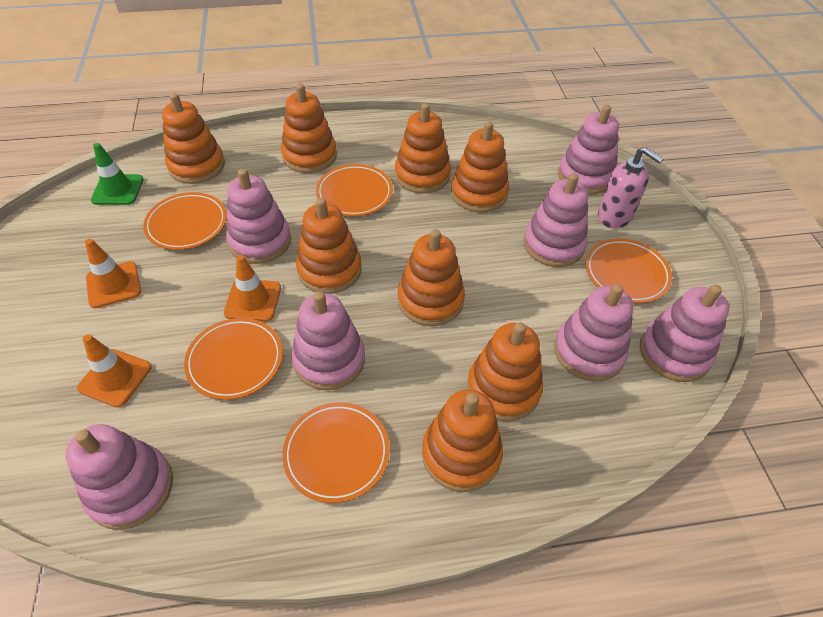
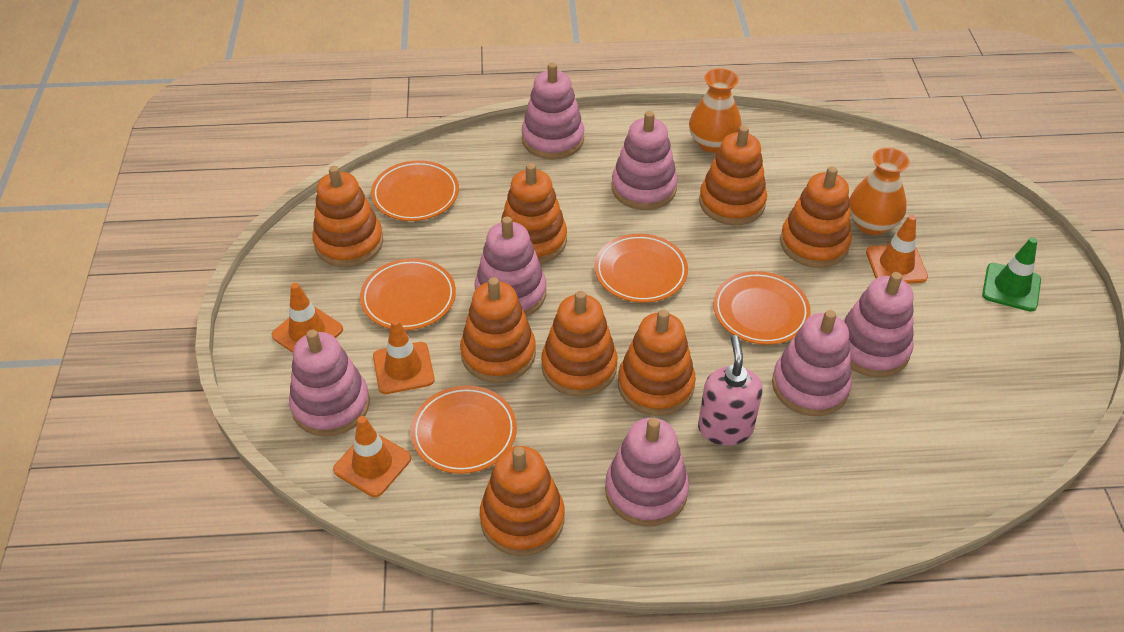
orange traffic cone: [77,335,152,407] [85,239,141,308] [224,255,281,321] = 3 -> [272,283,343,353] [333,416,411,497] [373,319,435,394] [866,215,928,284] = 4
orange vase: none = 0 -> [689,68,742,153] [849,148,910,235] = 2

